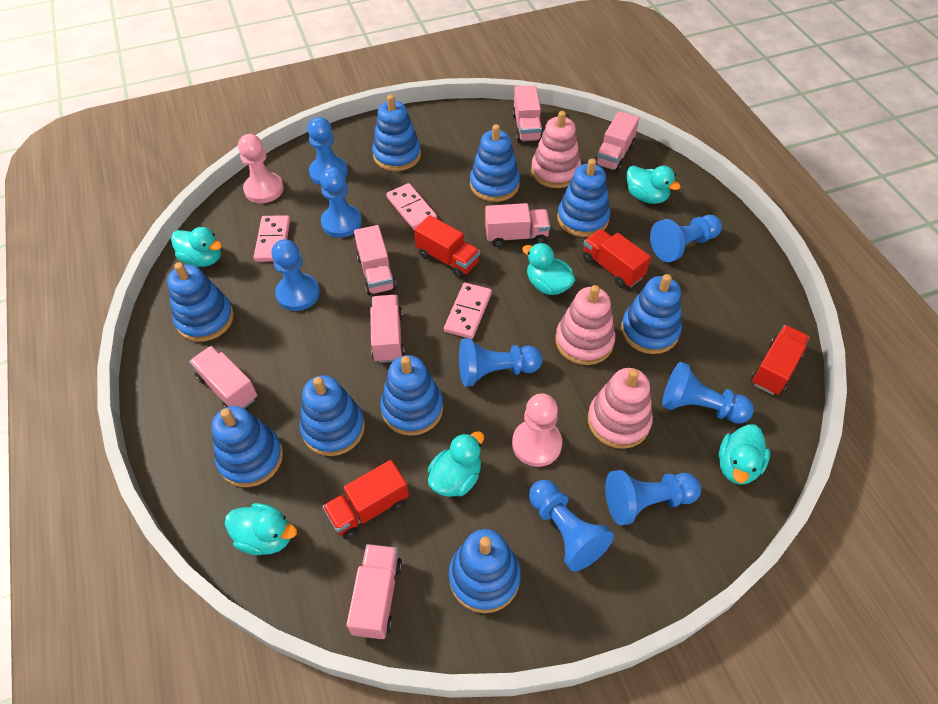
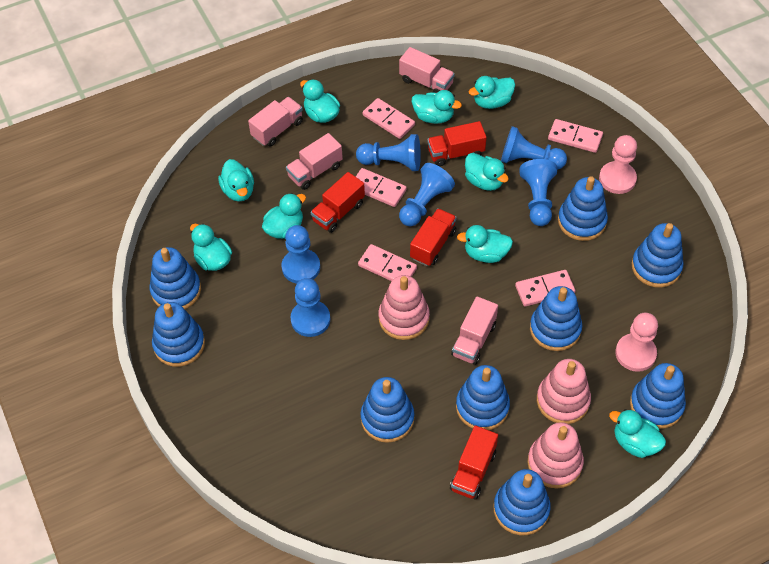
blue pawn: [271,239,320,311] [307,117,348,186] [320,167,362,238] [459,338,543,386] [529,480,614,571] [605,470,701,525] [650,215,722,262] [662,362,754,424] = 8 -> [282,225,320,284] [290,278,330,337] [356,134,421,171] [399,163,455,226] [501,126,567,170] [519,159,557,226] = 6
pink domino: [254,215,290,262] [386,183,437,230] [444,283,492,339] = 3 -> [356,168,407,207] [358,244,417,281] [363,98,415,139] [515,270,575,307] [548,119,603,153] = 5
pink truck: [189,346,257,409] [346,544,402,639] [354,225,396,295] [370,295,405,363] [485,203,550,247] [512,85,543,142] [595,111,639,172] = 7 -> [248,97,303,147] [286,133,343,190] [399,47,455,93] [451,296,498,365] = 4
turquoise duck: [171,227,222,267] [225,503,297,555] [428,431,484,497] [522,243,575,295] [627,166,681,204] [719,424,770,485] = 6 -> [190,224,232,271] [218,159,254,202] [262,193,306,239] [300,79,340,123] [412,90,462,124] [457,225,513,263] [465,153,509,191] [469,76,515,109] [609,409,666,458] = 9

